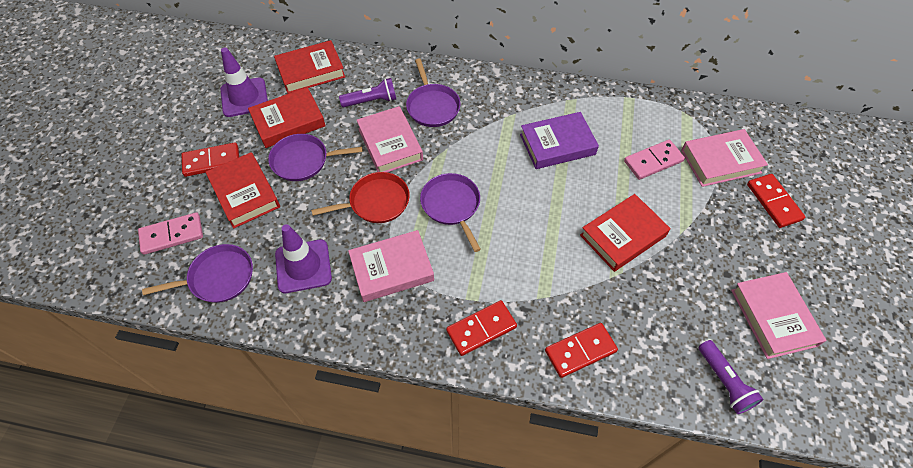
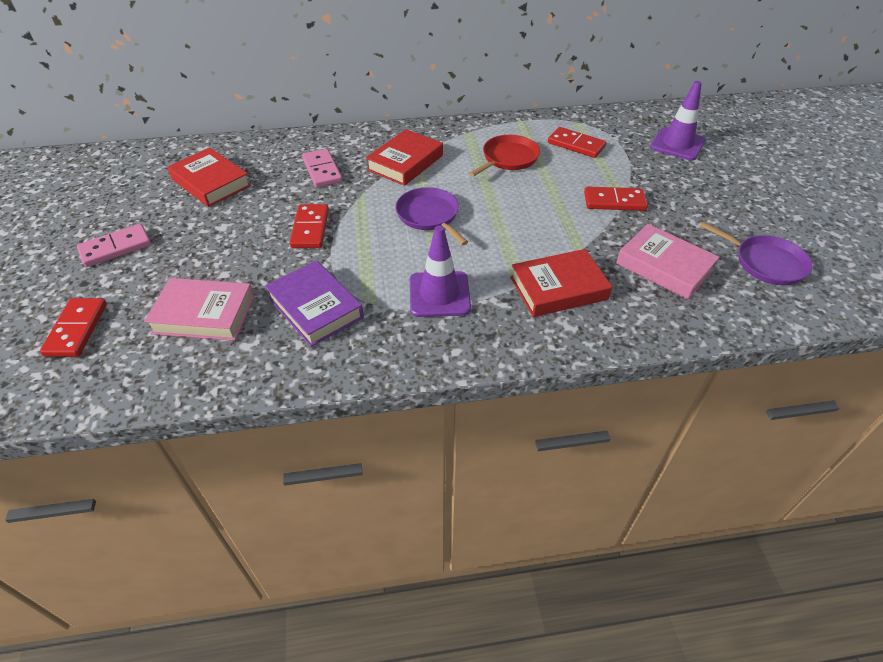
pink book: [348,230,434,302] [357,106,423,172] [681,129,768,187] [731,272,827,359] = 4 -> [144,278,254,341] [616,224,720,300] = 2
purple flashlight: [339,78,396,107] [699,340,763,414] = 2 -> none = 0
purple pan: [142,244,253,303] [268,134,363,181] [406,59,460,127] [420,173,481,252] = 4 -> [395,187,468,245] [700,222,813,285] = 2
red book: [206,152,280,228] [248,87,326,148] [274,40,345,94] [580,194,670,272] = 4 -> [167,148,251,207] [366,129,443,186] [510,249,612,317] = 3

